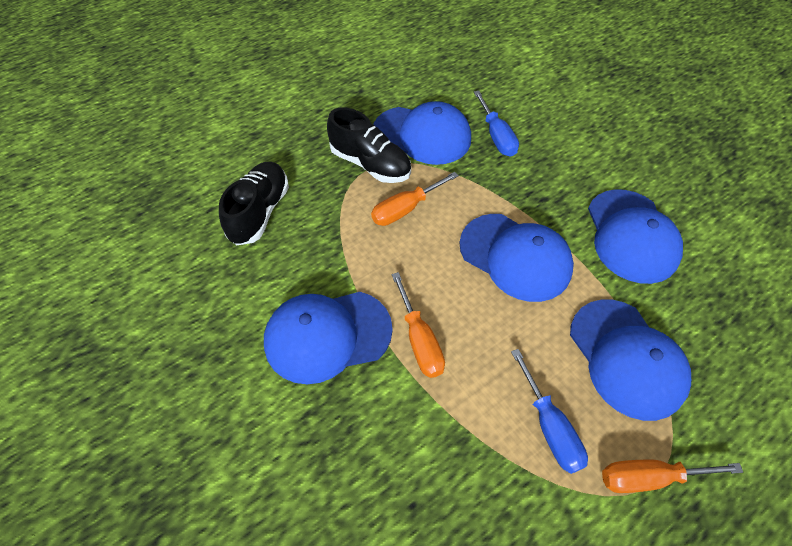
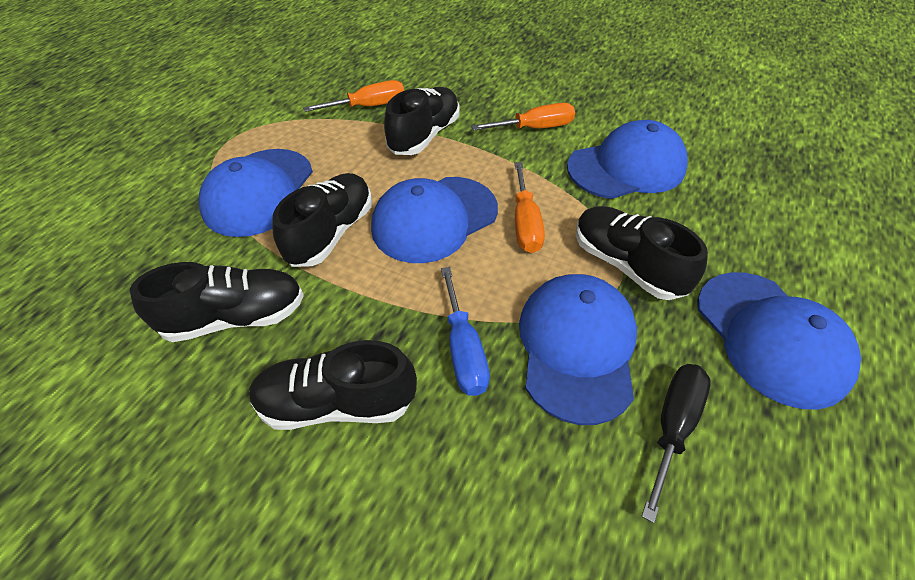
black screwdriver: none = 0 -> [641,364,711,523] = 1
black shoe: [219,162,289,245] [327,108,411,183] = 2 -> [130,262,304,342] [249,340,417,430] [272,173,372,267] [384,87,460,155] [576,206,708,300] = 5
blue screwdriver: [474,91,519,157] [511,349,588,474] = 2 -> [441,267,490,396] = 1

